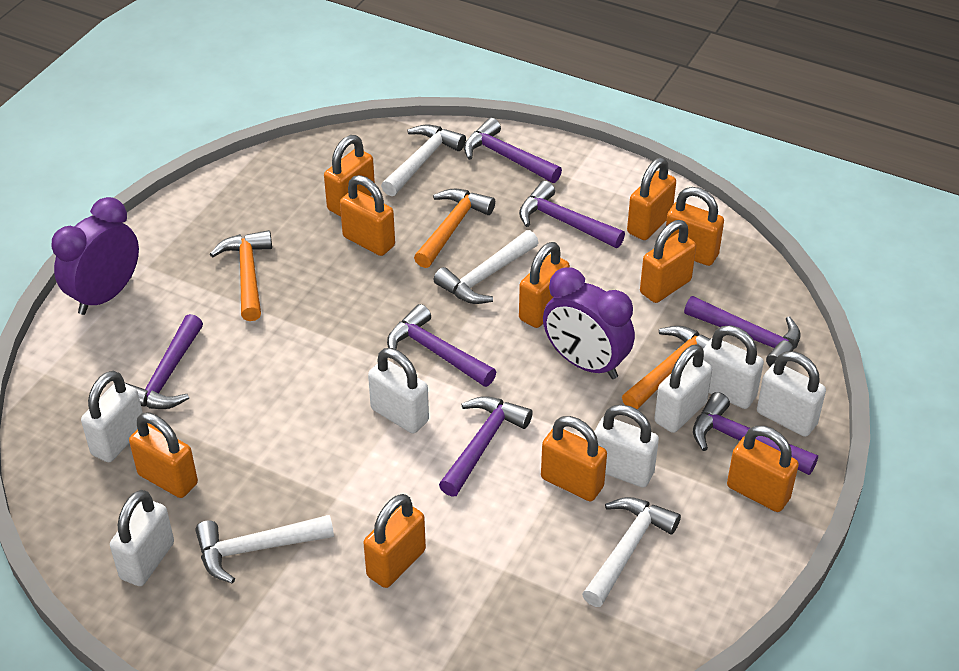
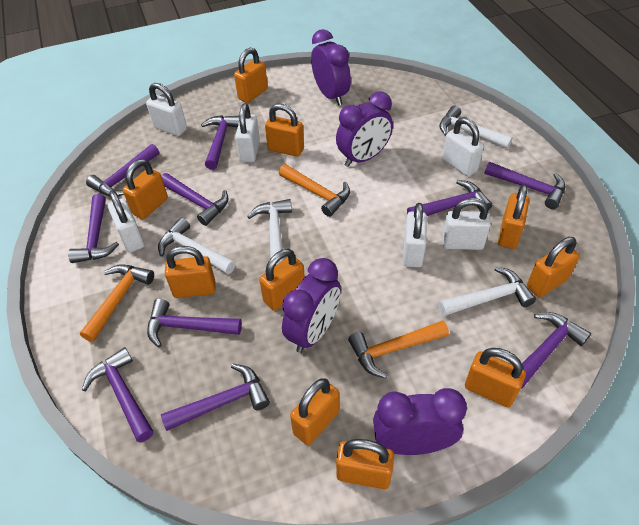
purple clock: [52,197,139,315] [543,267,635,379] = 2 -> [282,258,341,353] [311,29,351,106] [336,91,393,167] [373,388,467,455] = 4
purple hammer: [125,314,203,409] [387,304,496,387] [439,396,533,497] [464,118,562,183] [519,181,625,248] [684,296,800,367] [693,392,818,475] = 7 -> [68,194,119,263] [82,347,154,442] [86,144,159,197] [147,299,242,347] [161,173,228,226] [161,364,270,431] [201,115,239,170] [407,180,492,216] [485,162,565,209] [521,312,591,389] = 10
white padlock: [81,371,143,462] [110,490,174,586] [368,348,429,434] [594,405,659,488] [654,344,712,433] [703,326,764,409] [757,351,826,437] = 7 -> [108,190,144,253] [146,83,187,136] [235,103,260,162] [403,203,427,267] [442,117,484,176] [442,198,491,250] = 6

